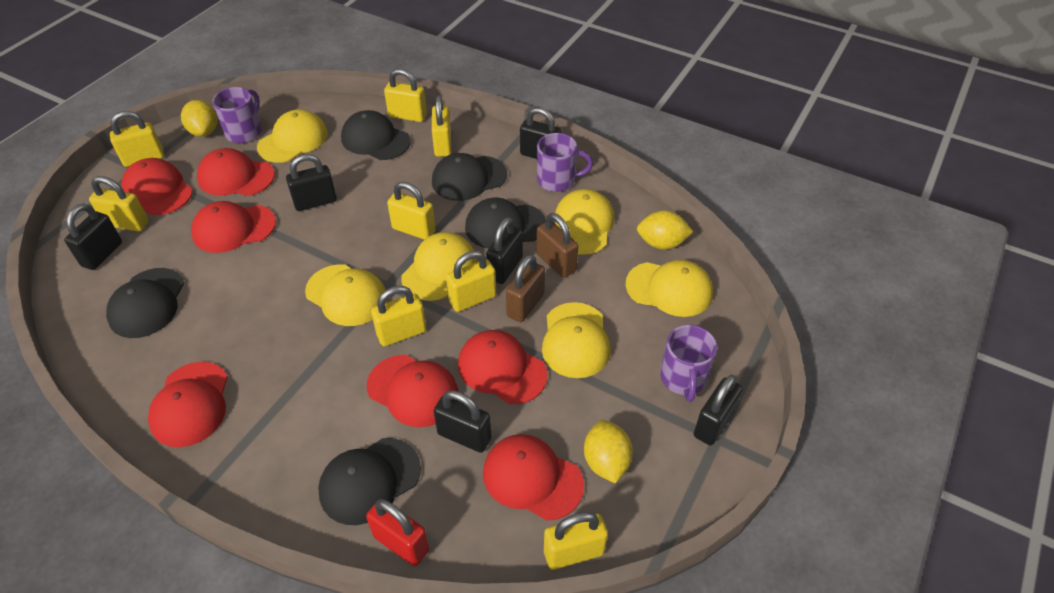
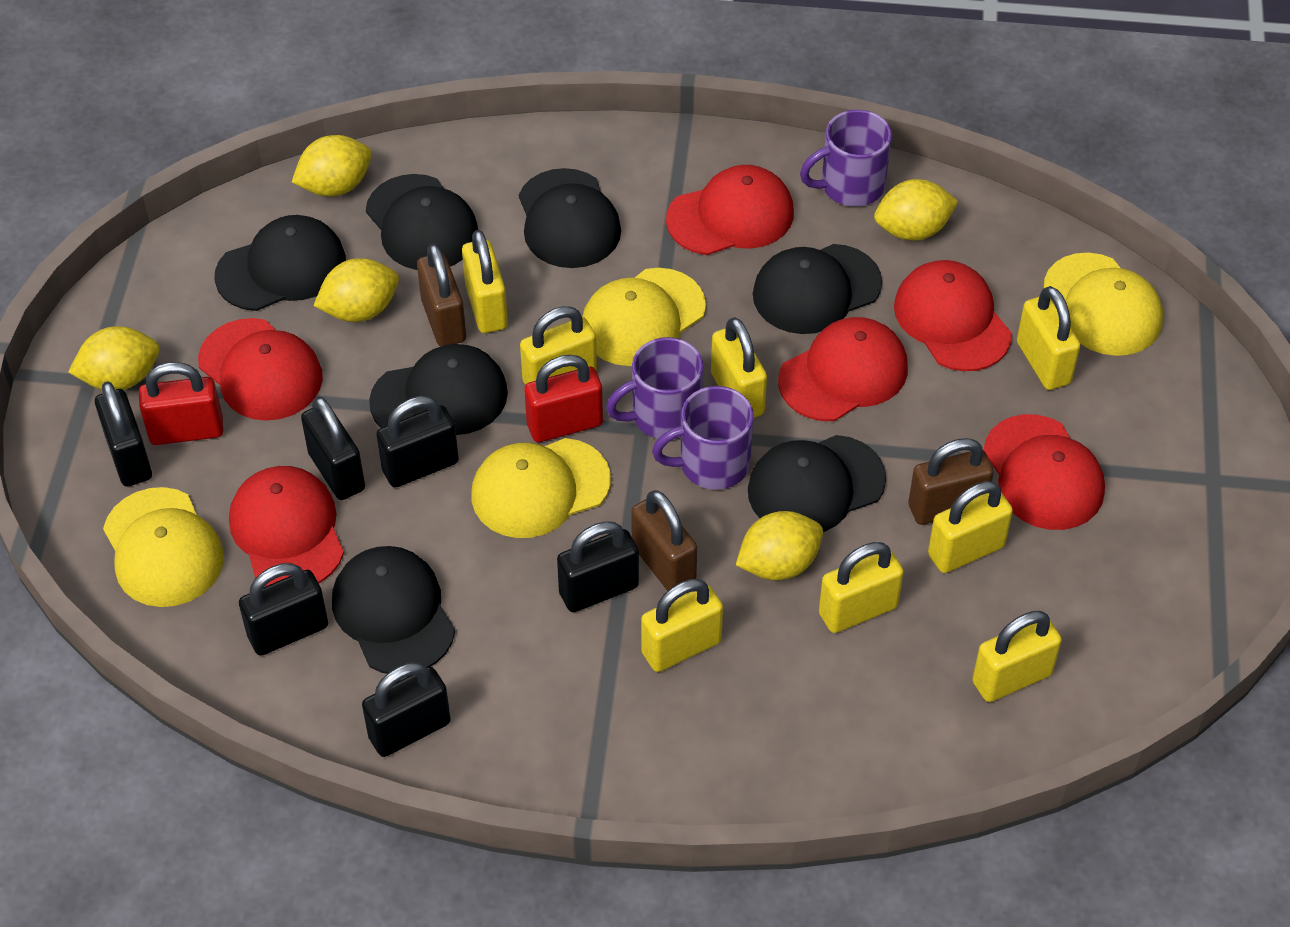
black cap: [106,268,184,338] [318,438,421,525] [341,110,411,160] [432,153,507,201] [465,198,546,249] = 5 -> [214,215,346,311] [332,546,455,674] [366,174,478,270] [369,344,508,435] [519,168,621,268] [748,435,886,532] [753,244,882,334] = 7
brown padlock: [506,255,545,322] [537,213,578,278] = 2 -> [417,244,466,347] [631,490,697,591] [908,438,994,525] = 3
red cap: [121,158,193,215] [148,362,228,447] [191,201,276,253] [197,148,275,196] [367,355,458,427] [458,330,548,404] [483,434,584,521] = 7 -> [198,318,323,421] [229,466,344,586] [666,165,794,255] [778,317,908,421] [894,260,1012,371] [983,414,1105,530] = 6
red padlock: [366,499,430,566] = 1 -> [139,362,224,445] [524,355,603,442] = 2
yellow cap: [257,110,328,163] [305,264,387,326] [401,232,477,301] [542,302,611,378] [555,189,614,254] [626,260,713,317] = 6 -> [103,487,224,607] [471,438,611,538] [582,268,706,366] [1044,253,1163,356] = 4
yellow lemon: [181,100,217,137] [584,420,633,484] [637,211,693,249] = 3 -> [68,326,160,390] [292,135,372,196] [313,258,399,322] [736,511,823,580] [874,179,959,241] = 5

